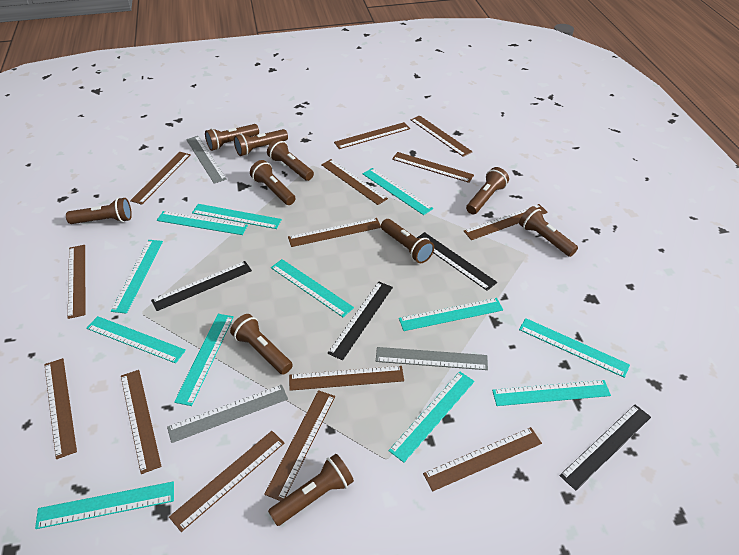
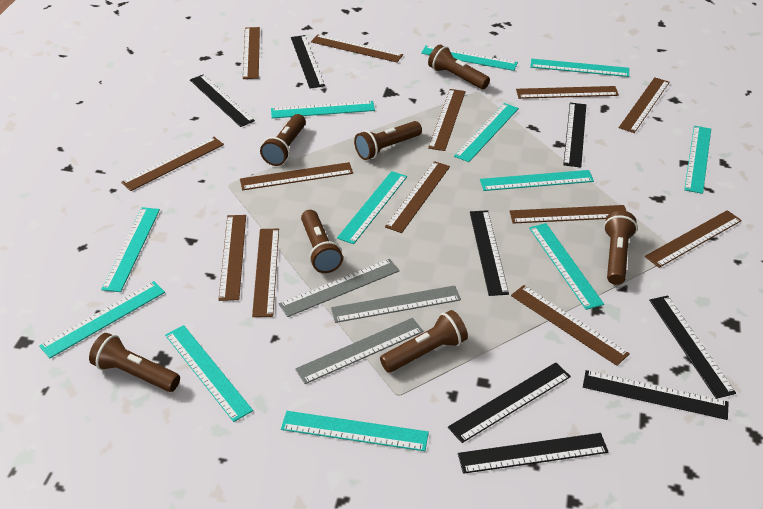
black ruler: [151,261,252,311] [328,282,393,360] [417,232,497,291] [560,405,651,491] = 4 -> [190,74,255,127] [291,35,325,88] [448,362,571,443] [458,433,609,474] [470,210,509,296] [563,103,586,167] [583,370,729,420] [649,296,736,399] = 8
brown flashlight: [66,198,132,224] [205,124,259,151] [230,314,293,375] [234,129,288,156] [250,160,296,205] [267,139,314,181] [268,454,354,526] [381,219,434,263] [466,167,509,214] [519,206,578,257] = 10 -> [89,333,180,392] [260,114,306,166] [301,210,343,273] [354,121,422,160] [380,310,468,373] [428,45,490,89] [604,211,637,285] = 7
brown ruler: [44,358,77,459] [68,245,85,319] [121,370,162,474] [130,152,191,205] [169,431,284,532] [264,390,335,501] [288,218,381,247] [289,366,404,391] [321,159,388,205] [334,122,410,149] [392,152,474,183] [411,115,473,157] [423,427,542,491] [464,204,548,240] = 14 -> [121,137,224,191] [219,215,246,301] [240,162,353,190] [243,27,260,79] [252,229,279,317] [311,34,403,63] [385,161,450,233] [428,89,466,151] [510,205,626,224] [511,285,630,366] [516,86,619,99] [619,77,670,133] [645,210,742,268] = 13

